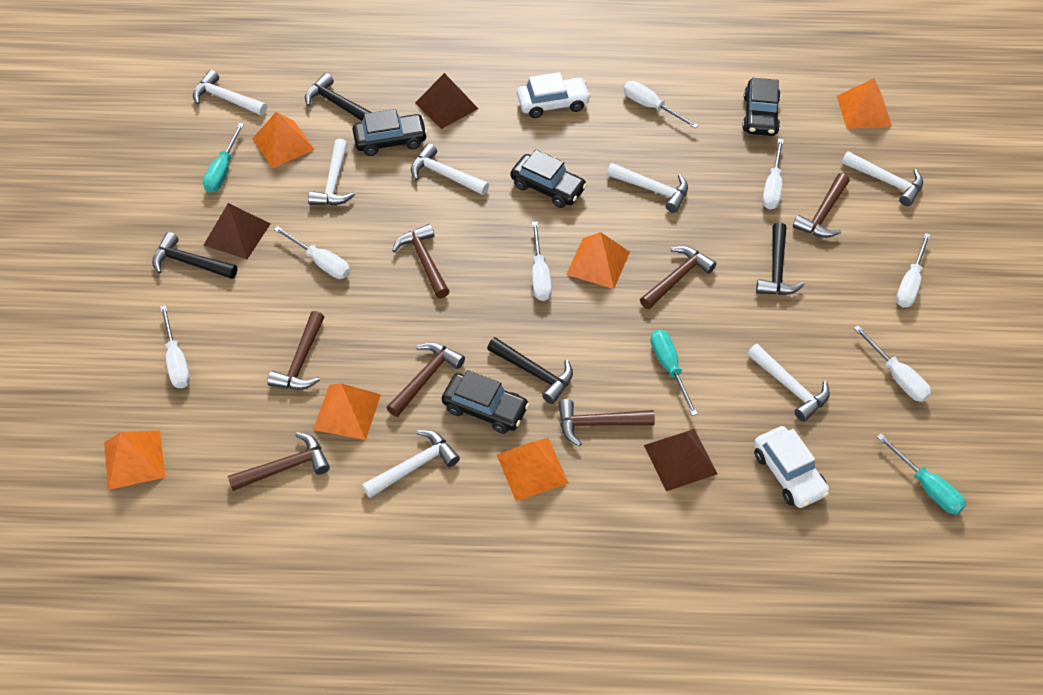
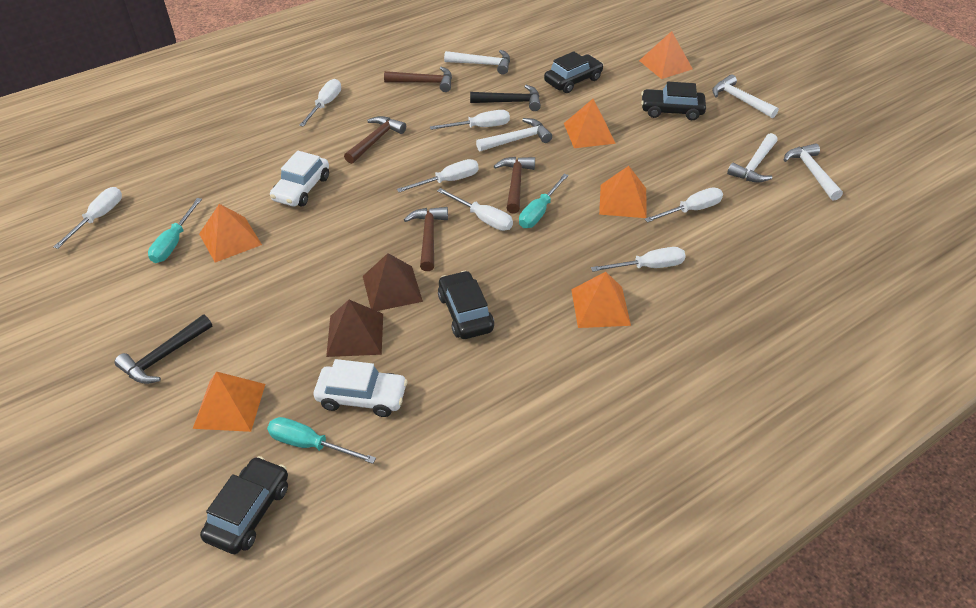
black hammer: [152,232,237,279] [305,73,372,121] [487,337,573,404] [756,222,805,295] = 4 -> [114,315,212,384] [470,85,541,111] = 2
brown hammer: [228,432,330,491] [267,311,324,389] [387,342,465,417] [392,224,450,298] [558,399,655,446] [640,246,716,309] [793,173,850,238] = 7 -> [344,116,406,164] [384,66,452,92] [404,207,448,271] [494,157,535,213] = 4
brown pyramid: [204,203,270,259] [415,73,478,129] [644,429,718,491] = 3 -> [326,300,383,357] [363,253,423,311] = 2
white hammer: [193,70,267,116] [308,139,355,205] [362,430,460,498] [411,143,489,195] [607,163,688,213] [747,344,830,422] [842,151,923,206] = 7 -> [444,50,510,75] [476,118,552,151] [712,75,779,118] [727,133,778,182] [784,143,843,200] = 5

